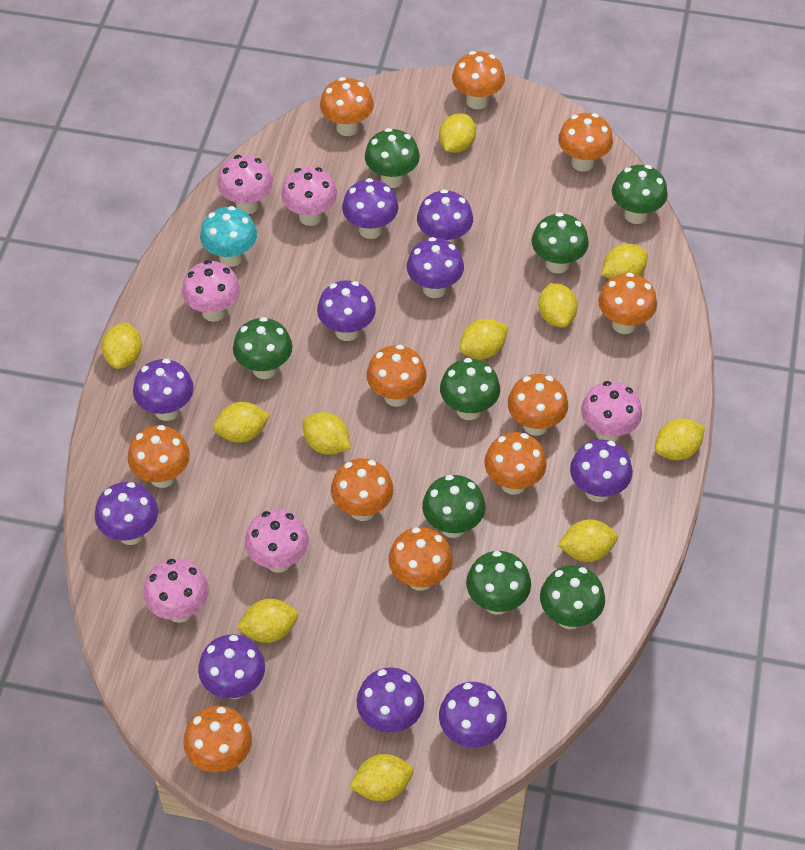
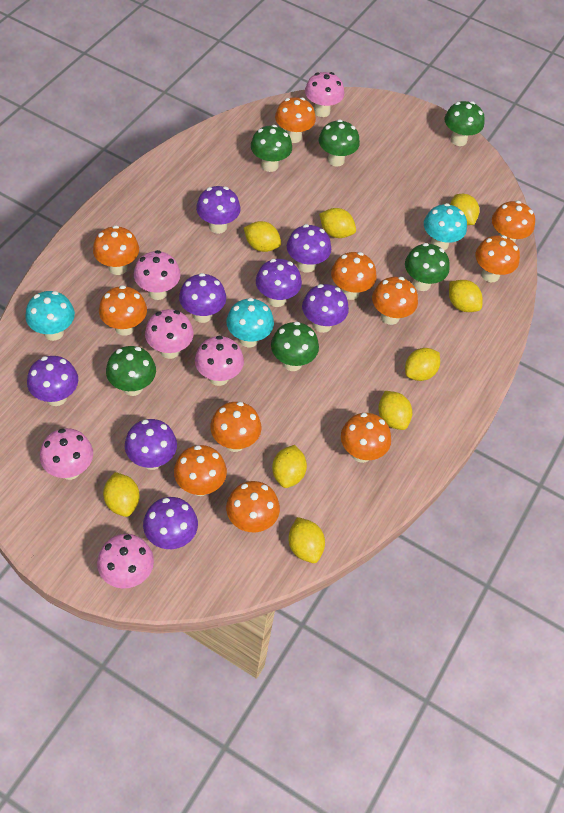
green mushroom: [233,317,292,379] [365,128,420,188] [422,475,485,538] [440,358,500,420] [466,551,531,615] [532,212,589,273] [540,565,605,629] [612,165,668,224] = 8 -> [106,346,156,396] [251,125,292,172] [271,321,319,371] [319,119,360,167] [405,243,450,291] [444,101,485,146] = 6
purple mushroom: [95,482,158,545] [133,359,194,421] [198,635,265,699] [317,280,376,341] [342,178,398,239] [357,667,424,733] [407,237,464,298] [417,189,473,245] [439,682,507,747] [570,439,633,502] = 10 -> [27,356,78,406] [125,419,177,470] [143,497,198,549] [179,273,226,323] [196,186,240,234] [256,259,302,307] [287,224,331,273] [302,284,349,333] = 8
turquoise mushroom: [200,206,257,267] = 1 -> [25,291,75,341] [226,298,274,347] [424,203,467,250] = 3
yellow lemon: [102,322,142,369] [213,402,270,443] [236,599,298,643] [302,412,351,455] [349,754,413,801] [439,113,476,153] [460,319,508,359] [538,283,578,328] [558,519,618,562] [602,244,648,279] [655,418,705,460] = 11 -> [103,472,140,517] [243,221,281,252] [272,445,307,488] [288,517,325,563] [319,208,356,238] [378,391,412,430] [405,348,440,381] [449,280,483,312] [450,194,479,225] = 9

